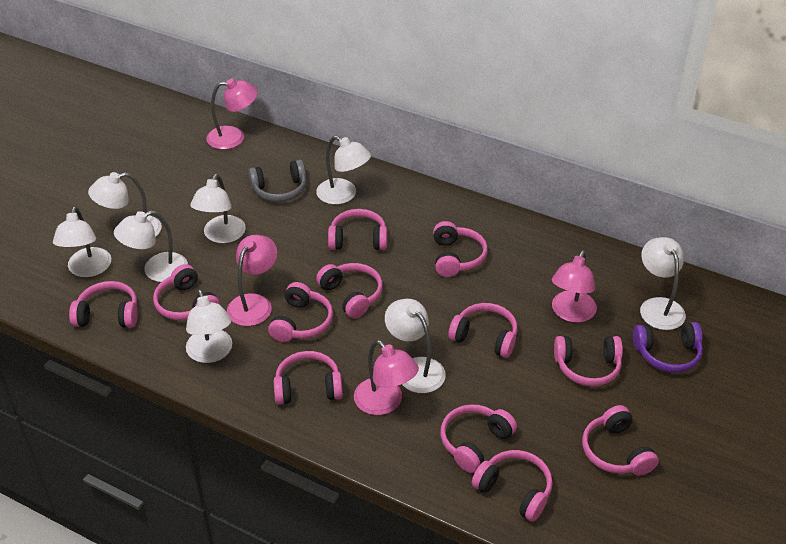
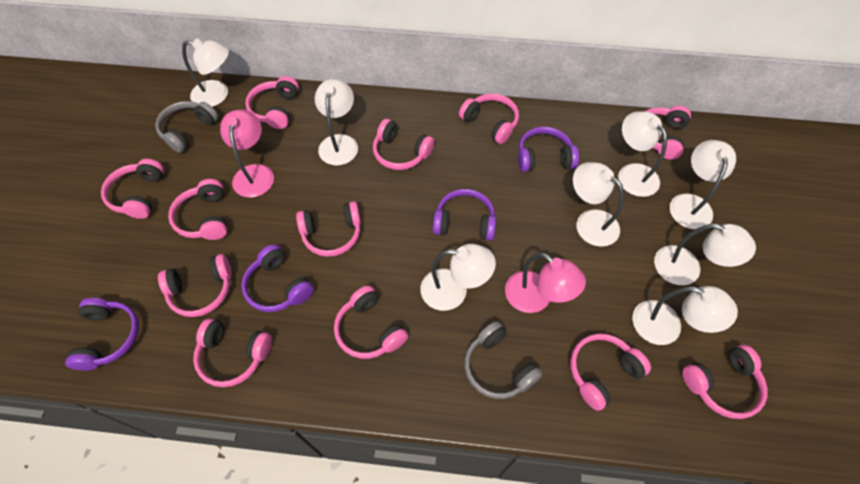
grey headphones: [248,160,306,202] = 1 -> [155,101,219,153] [464,321,543,399] = 2
pink lamp: [206,78,258,150] [227,235,277,326] [354,340,419,415] [552,250,597,323] = 4 -> [220,109,274,198] [505,253,586,313] = 2
purple headphones: [633,322,703,373] = 1 -> [65,298,139,371] [241,244,314,312] [433,189,496,241] [518,127,579,172] = 4

